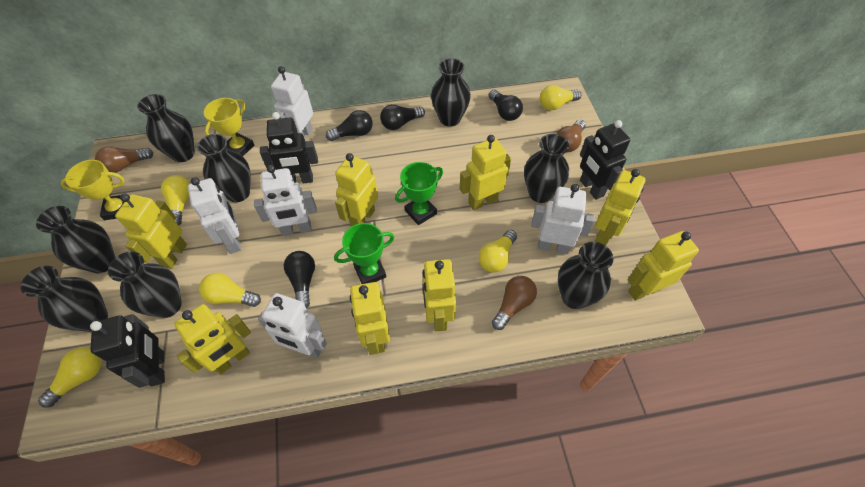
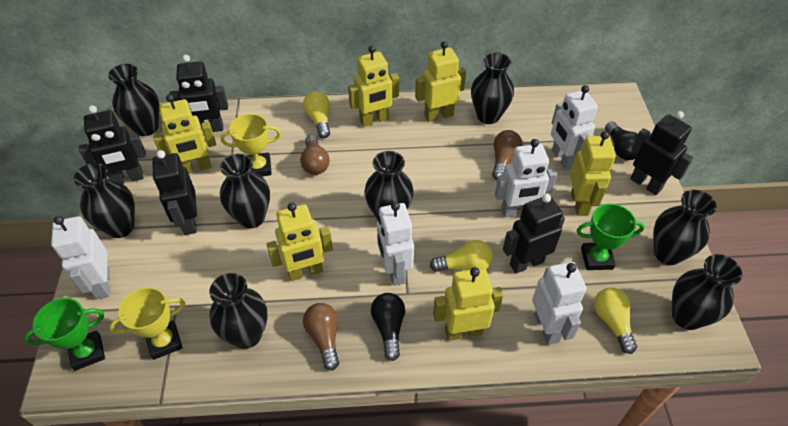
black light bulb: [284,251,315,308] [326,110,373,141] [380,104,425,130] [489,90,523,121] = 4 -> [371,293,405,361] [605,122,638,160] = 2
black robot: [90,314,165,388] [260,112,318,183] [580,120,630,200] = 3 -> [79,105,146,184] [152,150,197,235] [169,55,228,132] [503,194,565,273] [630,111,693,195] = 5
yellow light bulb: [38,348,101,408] [161,175,190,225] [199,273,261,307] [478,230,517,272] [540,85,581,110] = 5 -> [303,91,330,138] [430,240,493,272] [594,287,637,354] = 3
yellow robot: [115,194,187,269] [174,304,251,375] [335,153,378,227] [350,282,390,355] [423,259,456,331] [459,135,511,210] [595,169,646,246] [628,231,699,301] = 8 -> [153,94,216,174] [266,202,333,281] [348,45,399,127] [415,41,466,122] [433,267,503,341] [570,131,616,216] = 6

